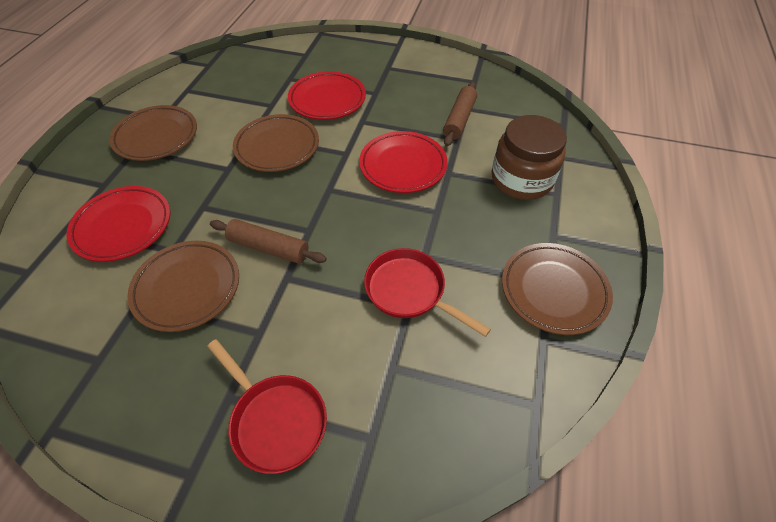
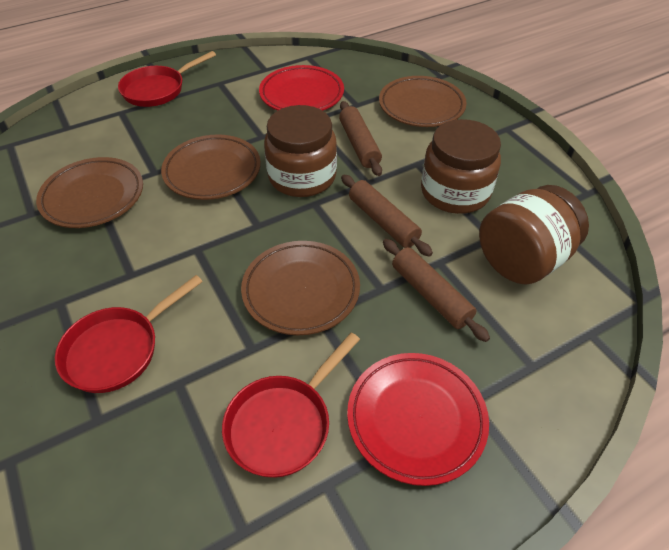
brown jar: [492,115,567,200] = 1 -> [264,105,337,197] [421,119,501,214] [479,185,589,285] = 3
brown rolling pin: [210,219,327,264] [443,82,477,146] = 2 -> [339,101,382,176] [341,175,433,257] [383,239,490,342] = 3
red pan: [207,339,327,474] [364,248,491,337] = 2 -> [55,275,203,393] [118,51,216,107] [222,332,360,478] = 3
red plate: [66,186,170,262] [288,71,366,120] [359,131,448,193] = 3 -> [259,65,344,111] [347,353,489,486] = 2

